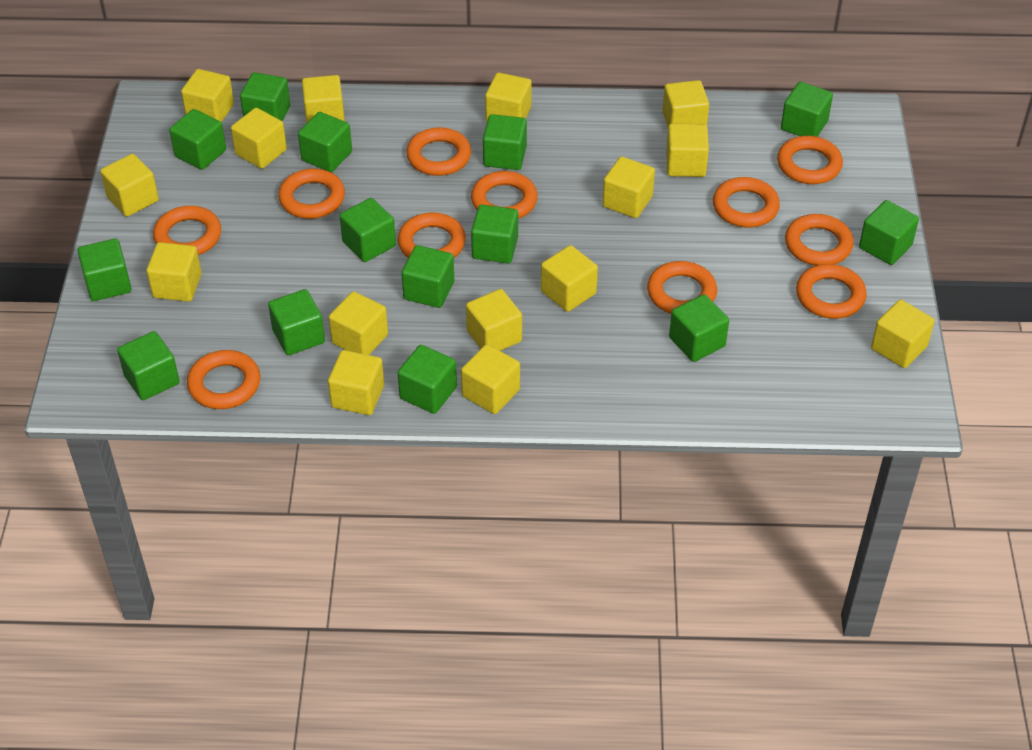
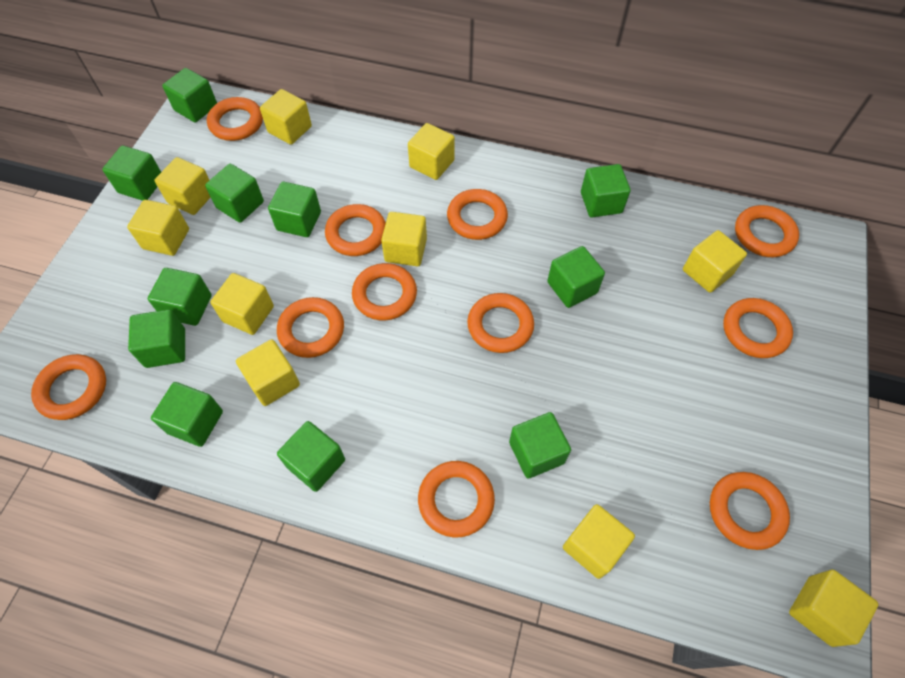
green cube: [78,238,132,301] [117,331,180,400] [169,109,226,170] [240,72,290,121] [268,289,325,355] [298,112,352,172] [340,198,396,262] [398,345,457,414] [401,245,454,308] [471,204,518,263] [483,114,527,170] [669,294,729,362] [781,81,833,137] [859,200,919,265] = 14 -> [102,146,161,201] [128,309,185,368] [148,268,212,326] [151,382,223,447] [162,68,217,123] [205,164,264,223] [268,182,321,237] [277,421,345,492] [509,412,571,478] [547,246,605,308] [581,164,631,217] = 11
yellow cube: [100,154,159,217] [146,242,202,302] [181,69,234,122] [231,108,287,169] [302,75,345,124] [328,350,384,415] [329,291,388,355] [461,344,520,414] [466,289,522,351] [485,73,532,122] [541,245,598,312] [603,156,655,218] [662,80,709,126] [666,123,709,177] [871,300,935,368] = 15 -> [127,200,189,256] [155,157,211,215] [211,273,274,335] [236,339,300,406] [260,89,312,145] [381,212,427,266] [408,123,455,180] [563,504,635,579] [683,230,747,293] [789,569,879,647] = 10

